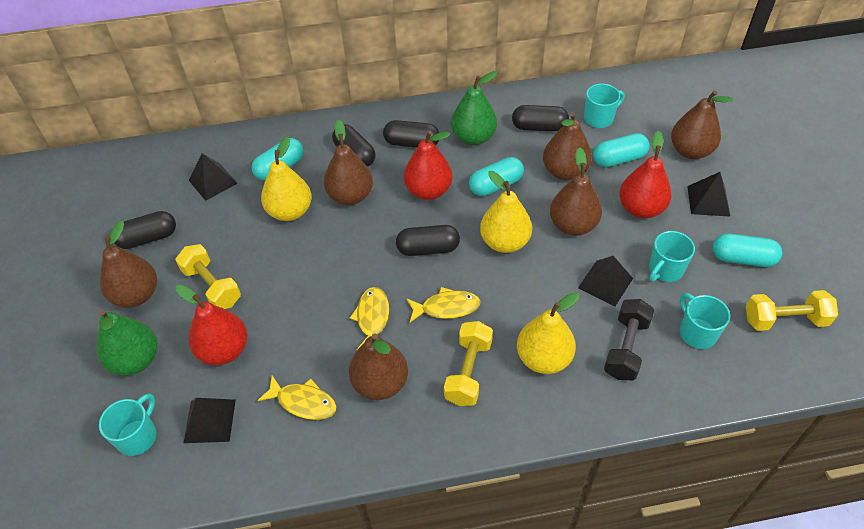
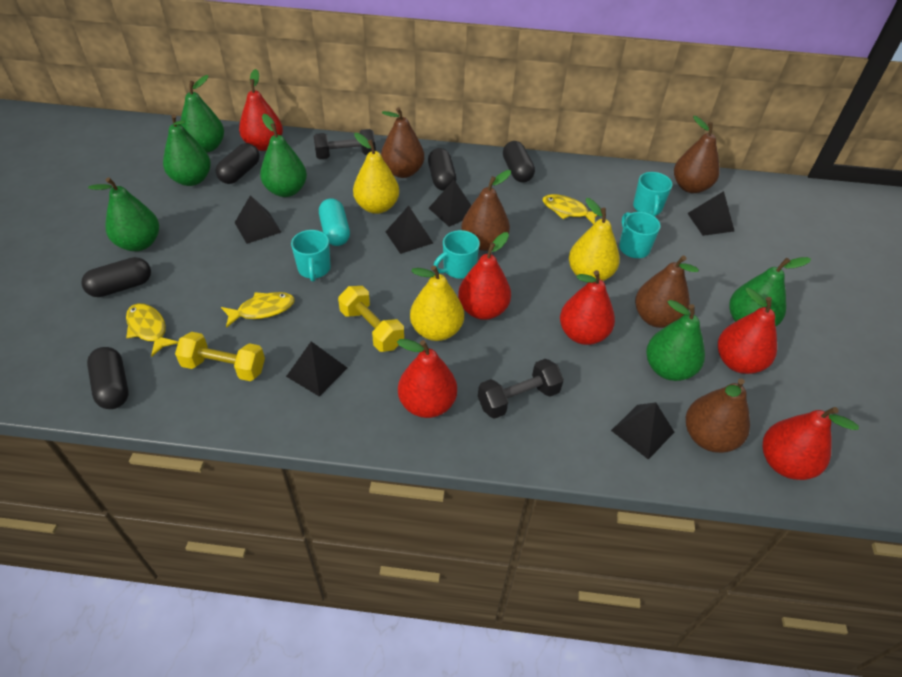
black dumbbell: [604,299,654,380] = 1 -> [314,129,376,159] [478,359,564,419] = 2
black pyramid: [183,398,236,443] [189,153,238,201] [578,256,633,306] [687,172,730,216] = 4 -> [235,195,281,244] [286,341,347,397] [385,206,433,254] [429,180,471,227] [611,402,674,460] [687,191,734,236] = 6
brown pear: [100,220,157,308] [324,119,373,205] [349,334,408,400] [543,112,592,180] [550,147,602,236] [671,90,734,159] = 6 -> [381,107,424,178] [461,170,511,251] [635,256,699,328] [674,116,720,193] [686,378,750,453] = 5
green pear: [97,310,158,375] [451,71,498,145] = 2 -> [88,177,159,251] [163,114,211,186] [181,75,224,153] [260,114,307,197] [646,300,705,381] [729,257,811,326] = 6
red pear: [176,284,248,365] [404,131,453,200] [619,131,672,218] = 3 -> [239,69,283,151] [397,339,457,418] [458,232,511,320] [560,270,615,345] [718,288,777,374] [762,407,859,480] = 6
turquoise capsule: [252,138,304,181] [469,157,524,196] [593,133,650,167] [712,233,782,267] = 4 -> [319,198,350,246] = 1
yellow dumbbell: [175,244,241,309] [444,321,493,406] [746,290,838,331] = 3 -> [175,332,265,381] [338,286,404,352] = 2

